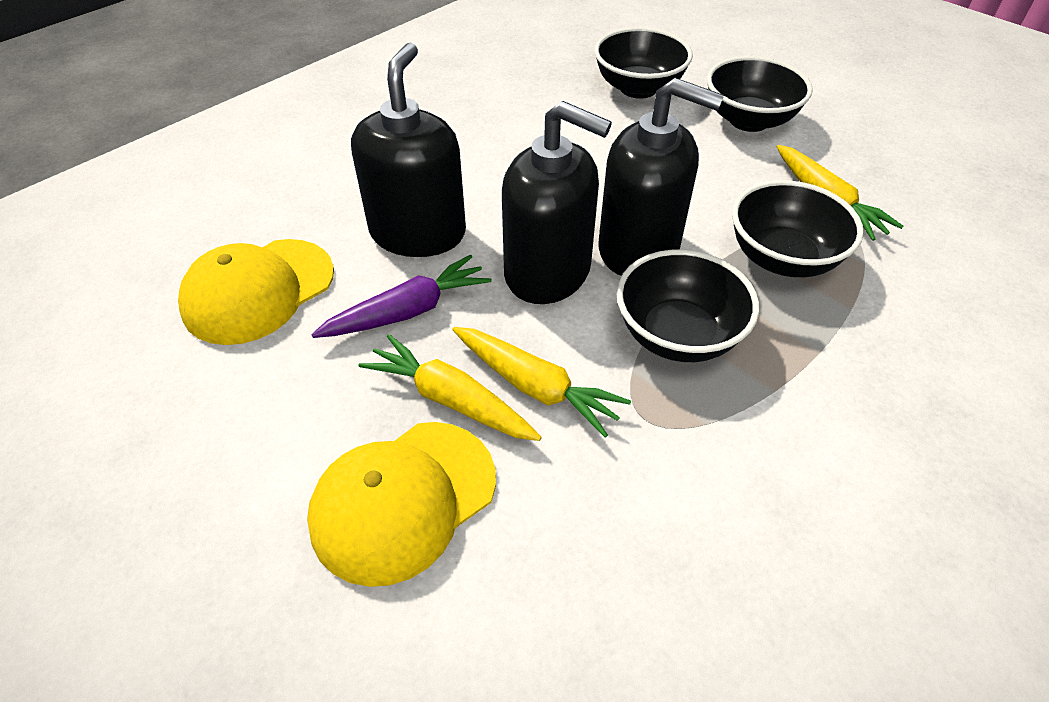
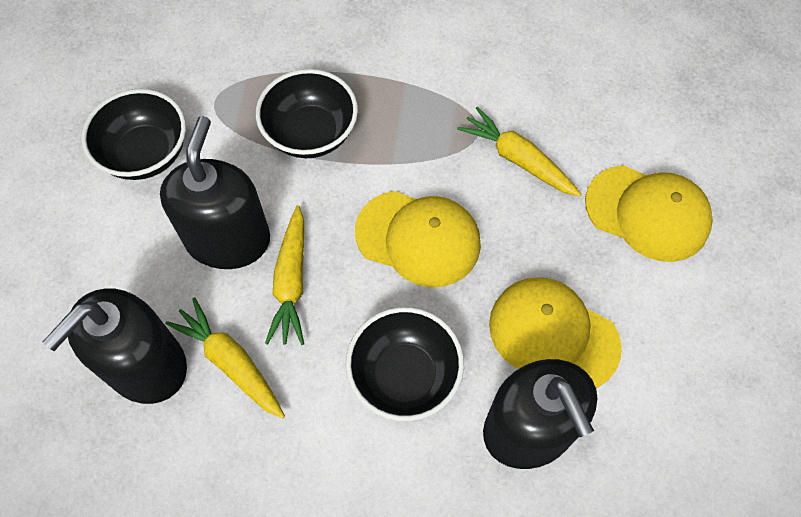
black bowl: [594,27,693,99] [616,249,759,362] [707,56,813,132] [732,180,864,277] = 4 -> [81,89,186,180] [256,69,358,158] [346,307,464,421] = 3
purple carrot: [311,254,492,338] = 1 -> none = 0
yellow cap: [178,239,334,345] [307,422,496,587] = 2 -> [355,191,481,287] [489,277,622,388] [585,165,713,262] = 3

